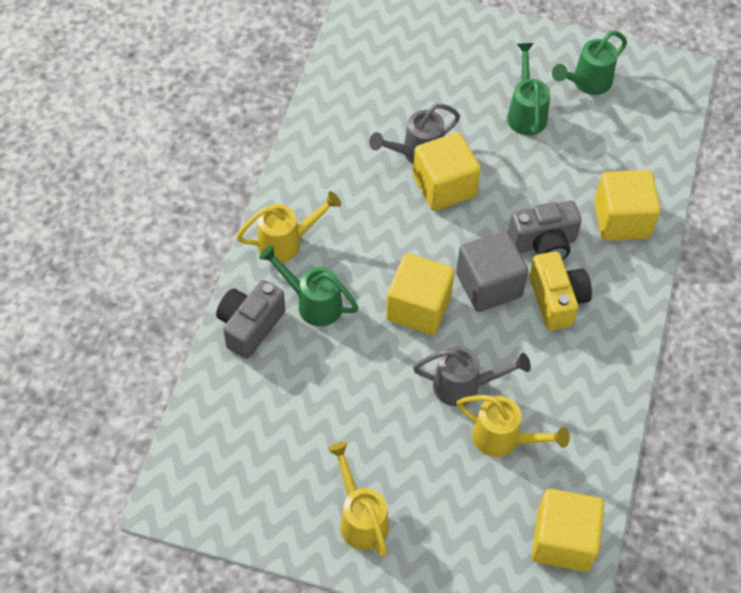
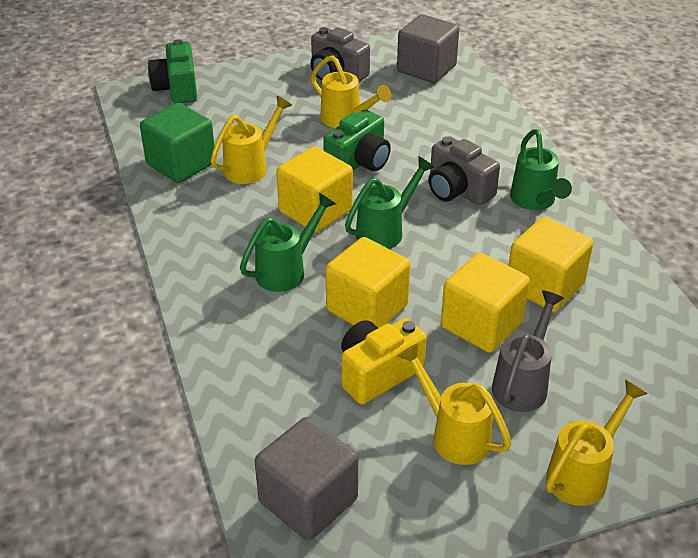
green camera: none = 0 -> [148,39,197,103] [323,110,391,171] = 2
green cube: none = 0 -> [140,103,215,183] = 1
grey cube: [456,231,528,312] = 1 -> [255,417,358,541] [397,14,459,83] = 2
grey watering can: [369,104,460,164] [413,346,531,407] = 2 -> [492,290,564,412] = 1
yellow watering can: [236,191,341,263] [328,442,389,557] [457,395,570,457] = 3 -> [211,96,292,184] [311,55,391,128] [398,343,512,465] [546,380,648,506] = 4

